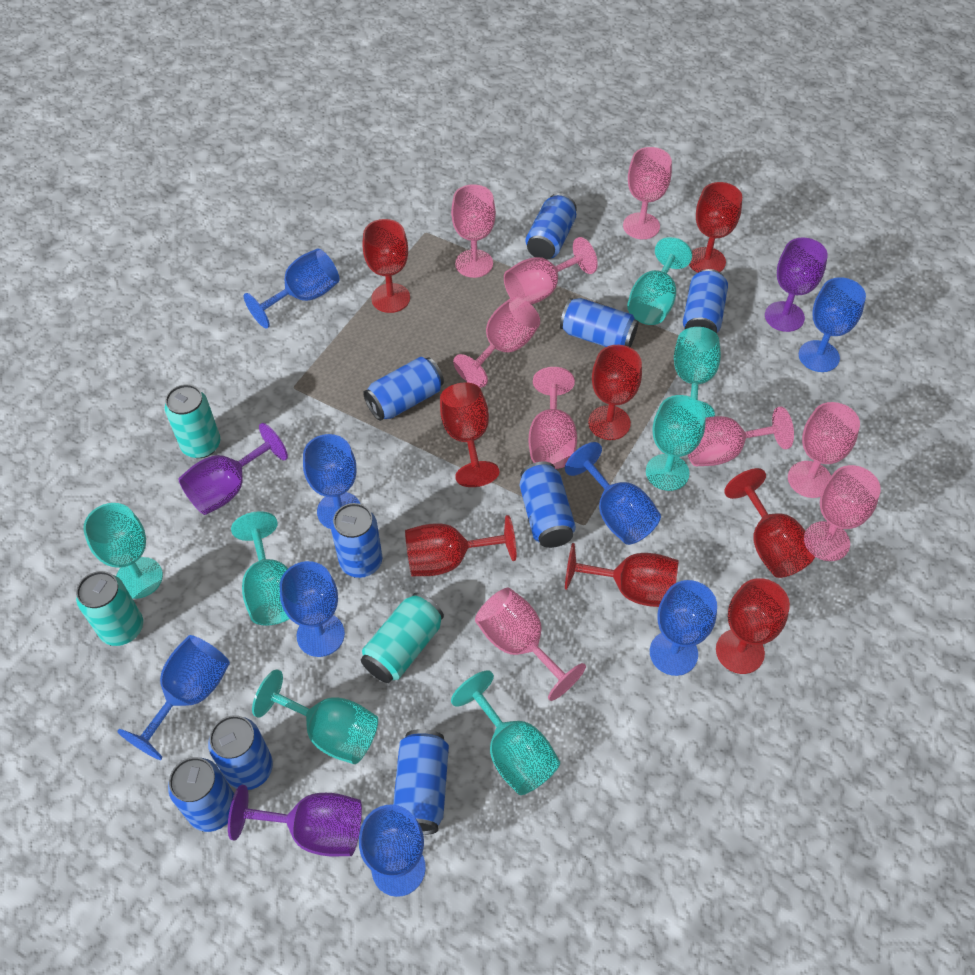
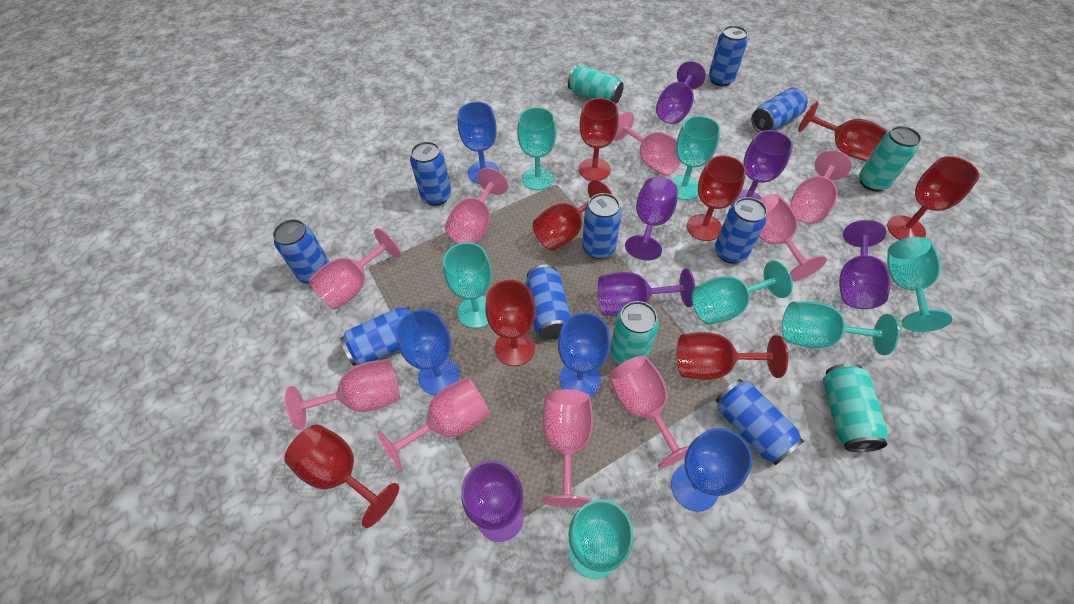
blue goblet: [117,635,230,760] [244,248,339,329] [280,561,345,657] [303,434,360,529] [359,805,426,897] [565,442,661,545] [650,580,717,676] [799,277,866,372] = 8 -> [396,309,460,395] [457,102,499,184] [558,313,610,397] [671,428,753,512] = 4
purple goblet: [178,423,288,515] [228,785,362,856] [765,238,828,332] = 3 -> [461,460,524,542] [598,268,696,316] [625,177,678,261] [656,61,706,124] [731,130,793,206] [839,220,891,309] = 6
turquoise can: [76,571,143,646] [165,384,220,458] [361,593,444,683] = 3 -> [568,65,624,104] [610,301,659,365] [823,363,888,452] [859,126,921,191] = 4

